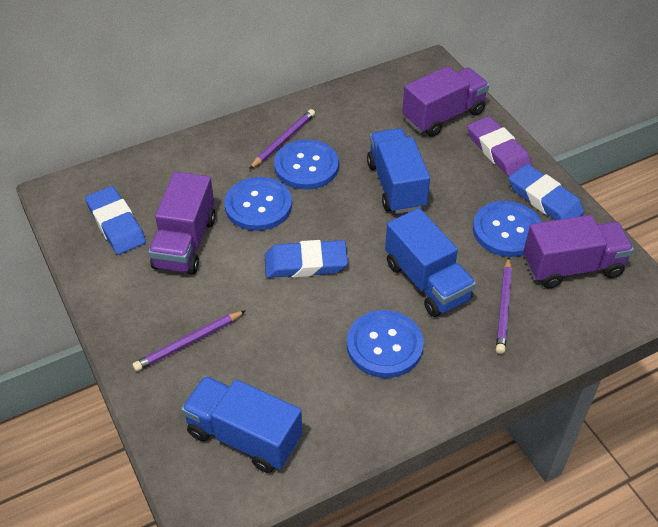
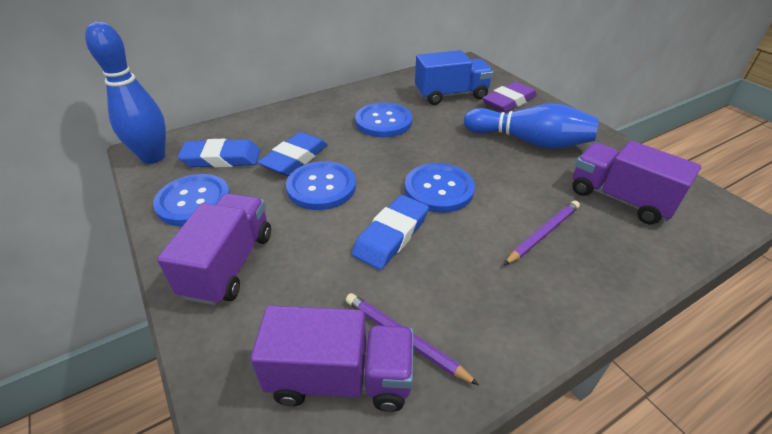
blue bowling pin: none = 0 -> [85,22,166,164] [464,103,599,149] = 2
blue truck: [181,376,302,473] [367,128,430,214] [385,208,476,317] = 3 -> [415,50,493,105] = 1
purple pencil: [132,310,246,371] [249,109,315,169] [496,257,512,354] = 3 -> [346,293,479,385] [504,200,580,265] = 2

